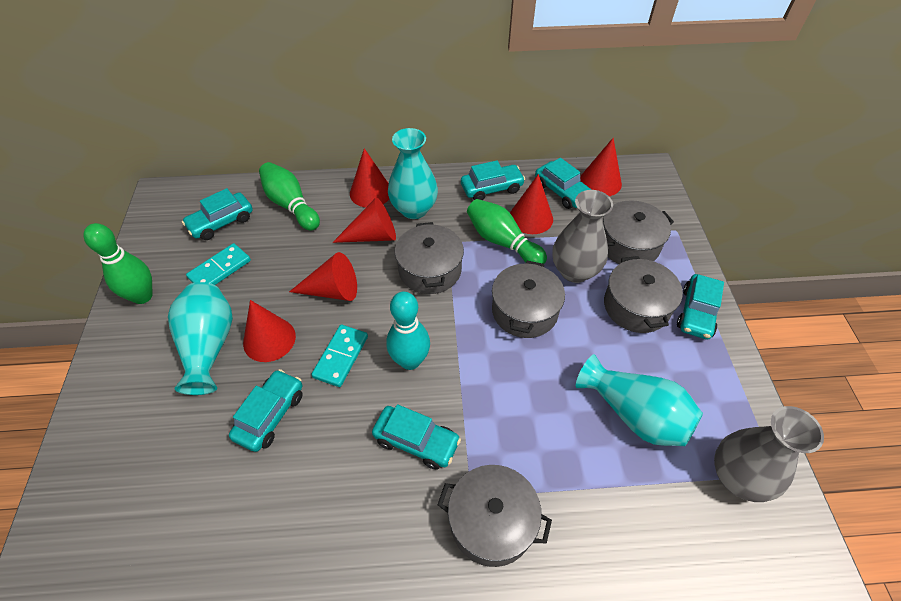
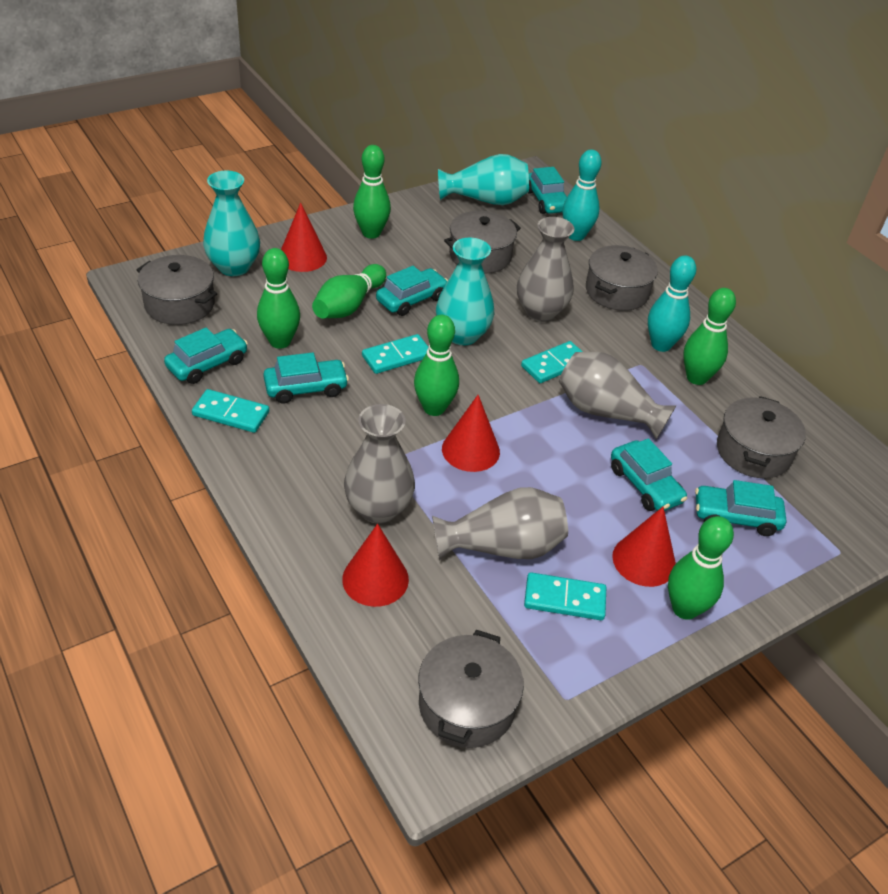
green bowling pin: [83,223,153,304] [259,162,320,231] [467,199,547,264] = 3 -> [257,248,300,349] [312,264,386,319] [353,145,391,239] [414,315,459,416] [668,516,734,620] [683,288,736,385] = 6
grey vase: [552,190,613,283] [714,406,824,502] = 2 -> [344,404,415,524] [432,487,568,560] [517,217,574,322] [559,352,677,439] = 4
red cone: [243,300,296,362] [289,252,357,301] [333,198,396,243] [350,148,389,207] [510,174,553,234] [580,138,622,196] = 6 -> [281,202,327,272] [342,524,409,607] [442,395,500,472] [612,507,676,587] = 4
turquoise bowling pin: [386,292,430,370] = 1 -> [563,149,602,241] [648,255,696,352] = 2
turquoise domino: [186,243,251,285] [311,325,368,387] = 2 -> [192,389,269,433] [362,334,429,374] [521,341,583,383] [524,572,606,620] = 4

